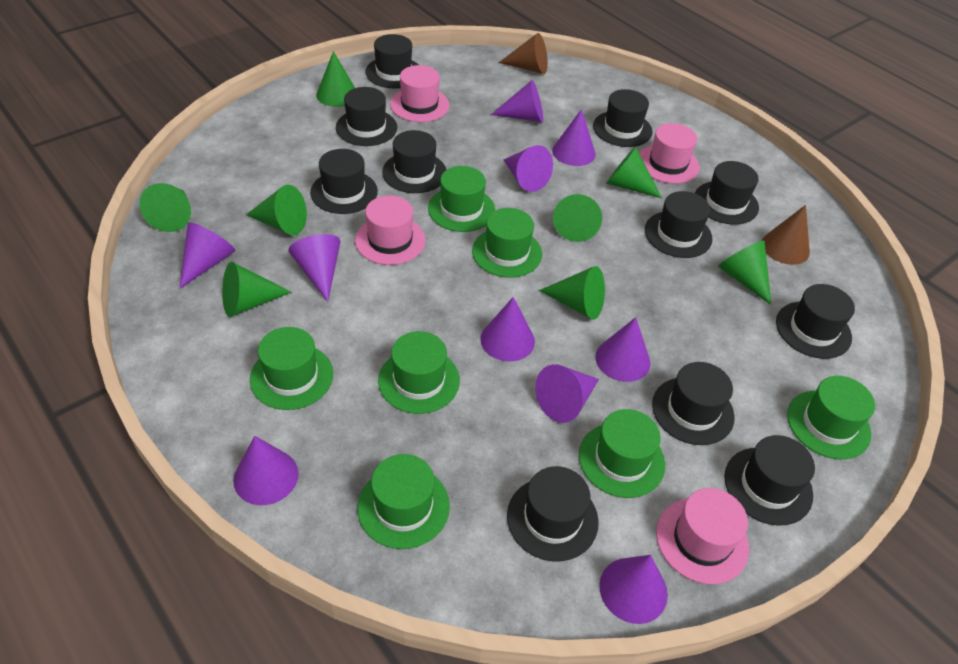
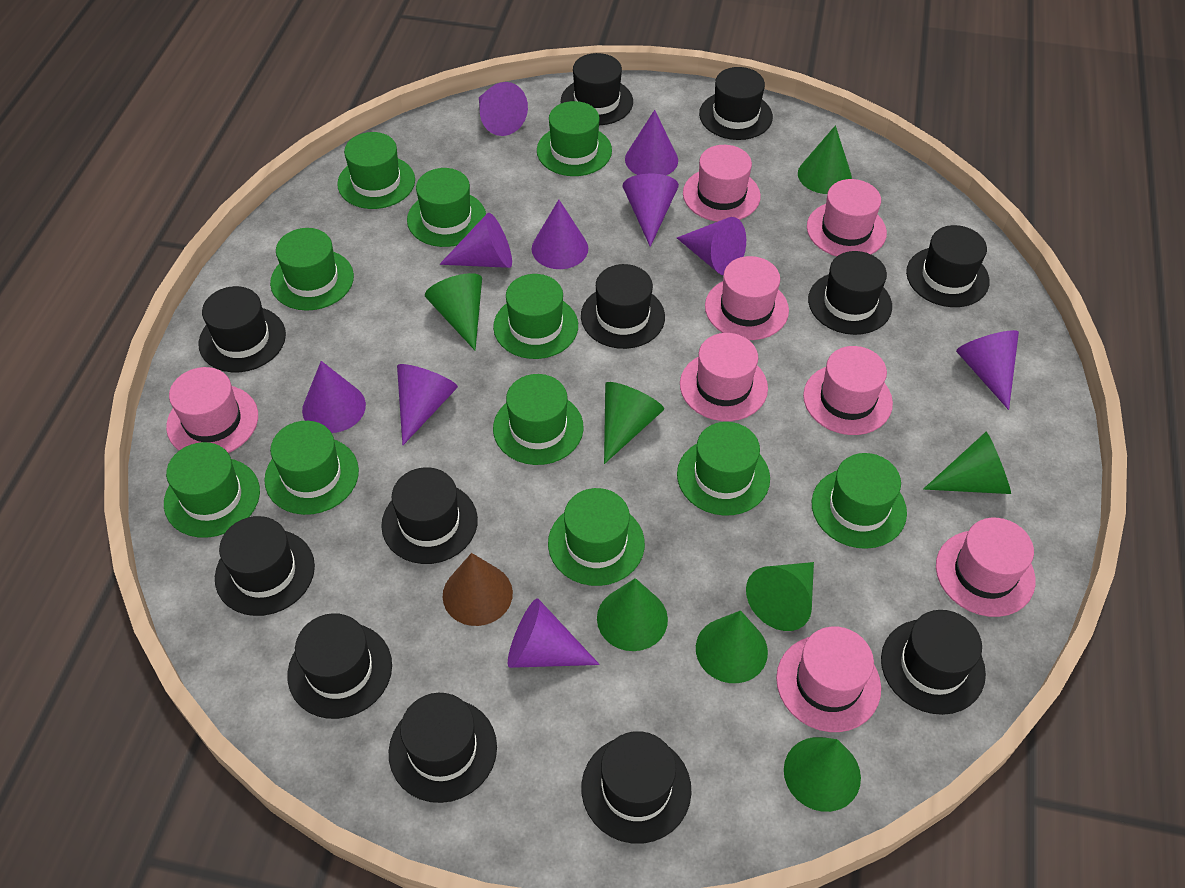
black hat: [310,149,378,214] [336,87,397,146] [365,34,418,88] [382,130,447,193] [507,466,599,562] [593,89,653,147] [645,191,713,258] [652,362,735,445] [695,161,759,225] [724,435,815,526] [776,284,855,359] = 11 -> [199,286,286,372] [215,516,315,616] [287,613,392,719] [381,467,478,564] [389,693,497,803] [561,53,633,125] [581,264,665,349] [581,731,692,844] [699,67,773,140] [808,251,892,335] [881,610,986,715] [906,225,990,307] = 12
brown cone: [499,33,548,74] [762,205,810,265] = 2 -> [442,553,513,626] = 1
green hat: [250,327,333,410] [357,454,450,549] [378,331,460,414] [428,166,495,232] [472,208,542,278] [579,409,665,498] [787,376,875,459] = 7 -> [164,442,260,538] [264,421,359,515] [270,228,354,311] [337,132,415,209] [407,168,486,247] [493,274,578,359] [493,374,584,465] [537,101,612,176] [548,488,645,586] [677,422,770,516] [812,453,907,549] = 11
pink hat: [355,196,426,265] [390,65,449,122] [639,123,700,184] [656,488,749,584] = 4 -> [166,367,258,453] [680,333,768,421] [683,145,761,222] [705,256,789,340] [776,627,881,732] [803,346,893,435] [807,179,887,256] [936,518,1036,617] = 8

